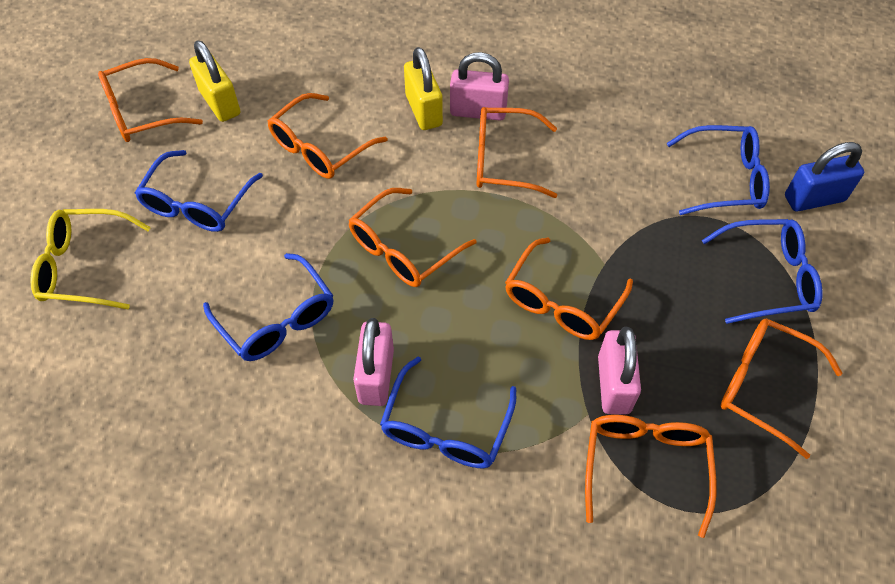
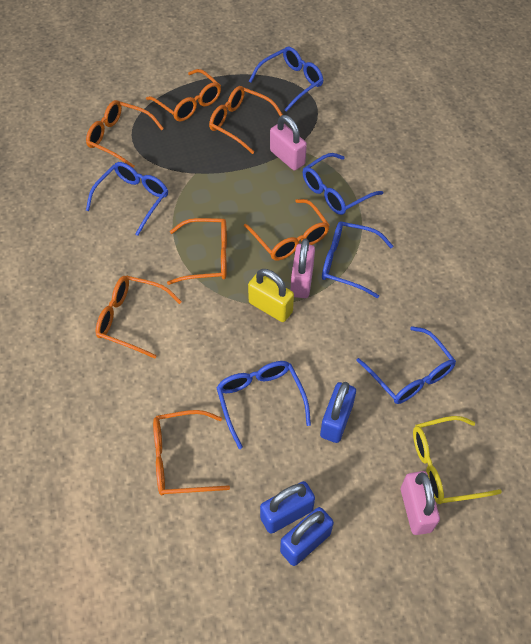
blue glasses: [135,150,263,232] [203,253,333,361] [380,357,516,468] [667,125,770,215] [702,219,823,324] = 5 -> [86,162,168,236] [216,361,311,449] [249,46,323,112] [303,153,383,215] [322,221,393,298] [356,326,456,404] = 6
blue padlock: [785,142,864,211] = 1 -> [260,481,315,534] [280,507,334,566] [320,382,356,443] = 3
yellow padlock: [189,40,240,122] [404,47,443,130] = 2 -> [248,269,294,322] = 1

